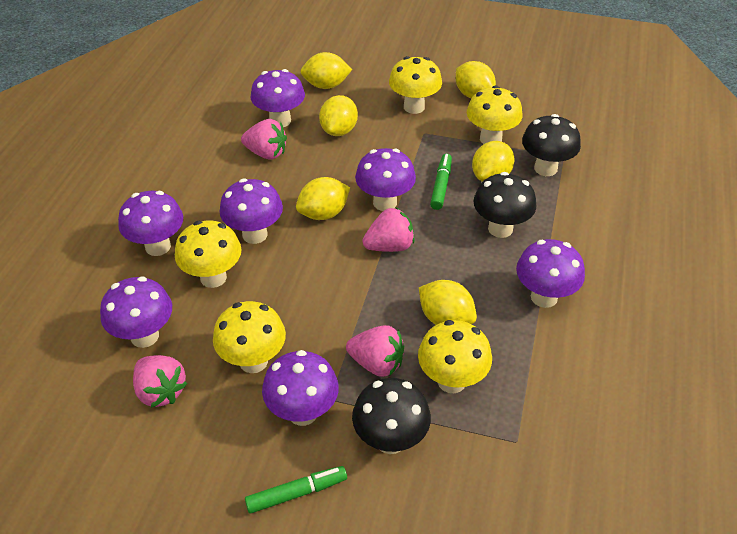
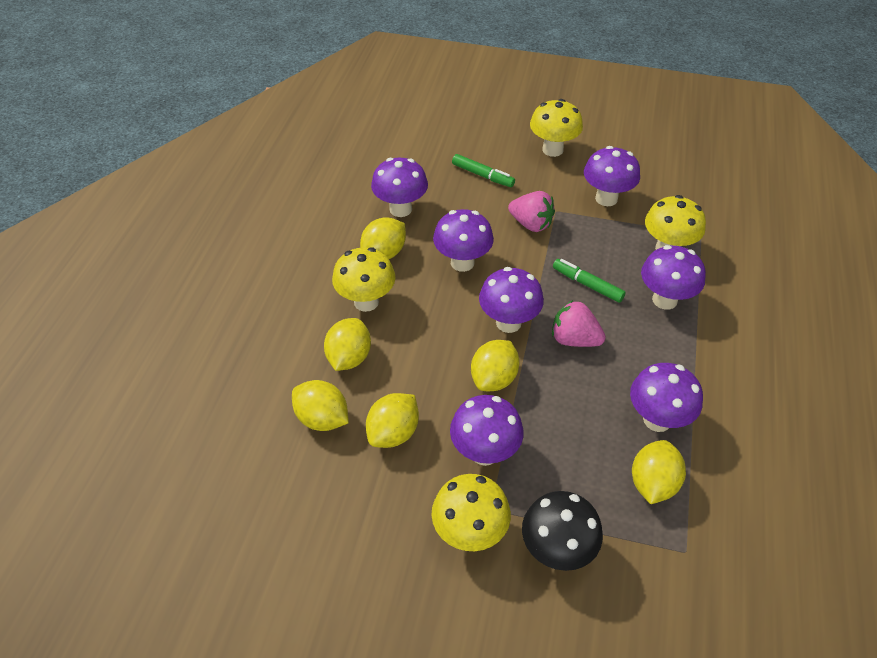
black mushroom: [352,378,431,454] [474,172,537,238] [522,114,581,176] = 3 -> [522,491,603,571] = 1
pink strawberry: [133,355,188,408] [241,119,287,160] [346,325,404,377] [362,207,415,252] = 4 -> [508,191,555,232] [552,300,606,347] = 2
yellow mushroom: [175,221,242,288] [213,301,286,373] [389,56,442,114] [418,320,492,393] [467,86,523,144] = 5 -> [332,247,396,312] [431,474,511,551] [530,99,583,157] [645,195,706,250] = 4

